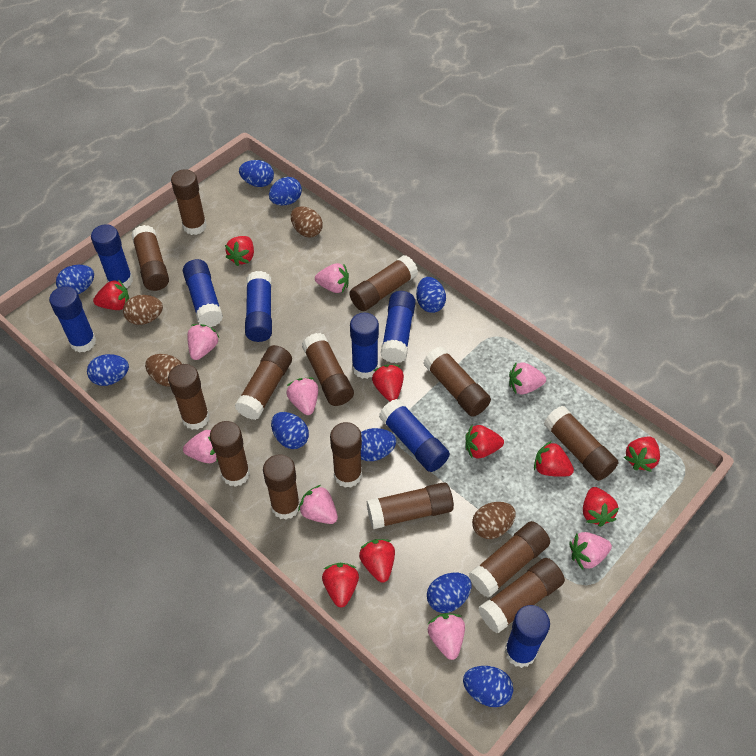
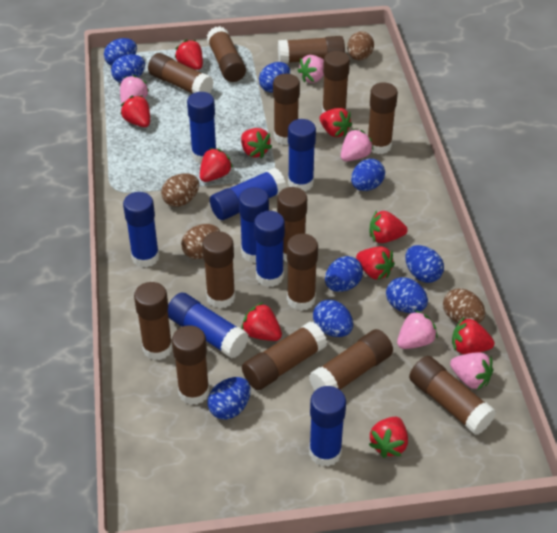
pink strawberry: [183,430,218,463] [187,324,220,360] [286,378,318,415] [298,485,338,524] [315,263,349,293] [427,613,465,660] [509,362,546,395] [569,532,612,569] = 8 -> [120,75,149,104] [298,55,324,83] [341,129,374,162] [397,310,438,349] [450,352,493,390] = 5
red strawberry: [93,279,129,310] [225,236,254,266] [322,563,359,608] [359,539,395,582] [372,365,404,402] [465,425,504,458] [534,441,574,477] [583,487,619,527] [624,437,660,472] = 9 -> [120,96,150,127] [175,39,203,70] [200,148,233,182] [241,128,272,158] [241,302,282,341] [320,108,352,137] [356,246,395,280] [369,211,408,243] [369,417,408,458] [452,318,495,354] = 10

